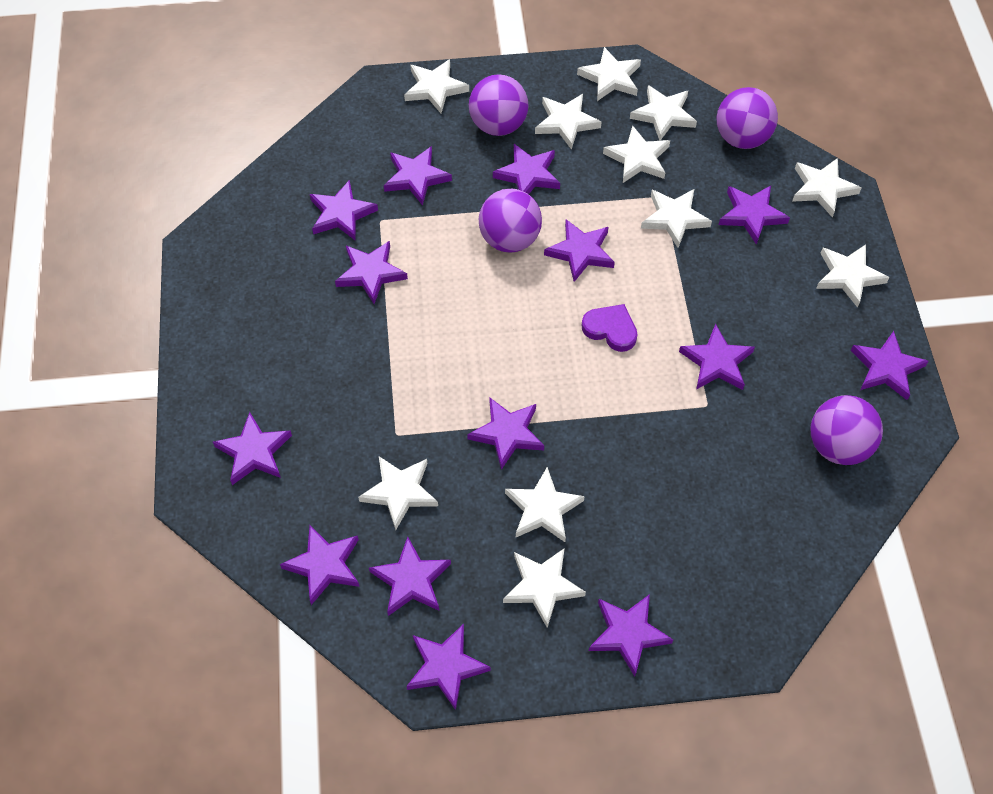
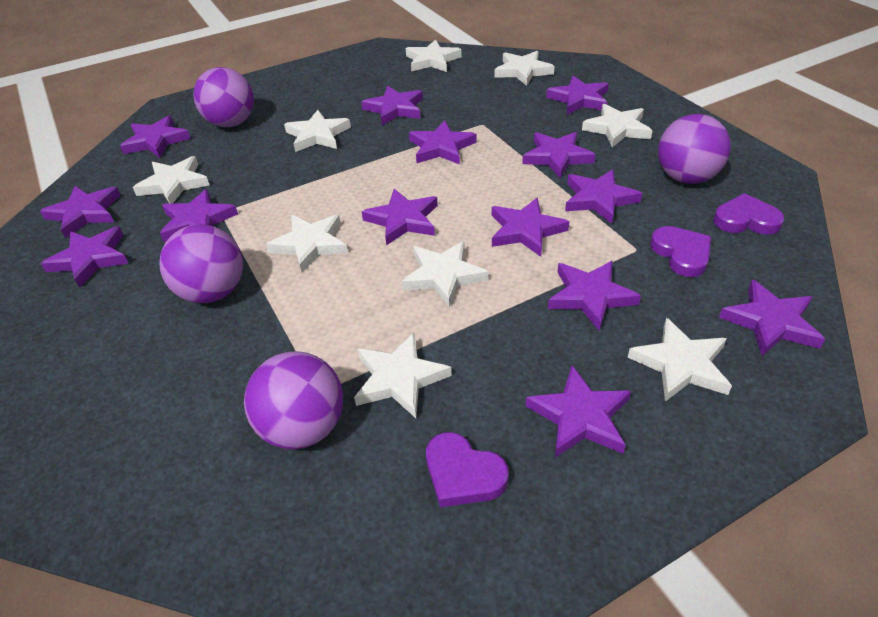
purple heart: [582,304,637,352] = 1 -> [426,432,509,507] [650,226,711,277] [713,193,784,235] = 3
white star: [358,457,438,530] [404,59,469,113] [503,548,586,628] [505,467,585,542] [535,94,601,150] [577,47,641,101] [603,126,670,183] [630,85,697,141] [641,189,712,248] [792,158,861,218] [816,244,890,308] = 11 -> [133,156,210,204] [266,215,348,273] [284,110,351,152] [354,333,452,418] [401,241,488,307] [406,39,462,72] [495,51,555,86] [582,104,653,147] [628,318,732,402] = 9

